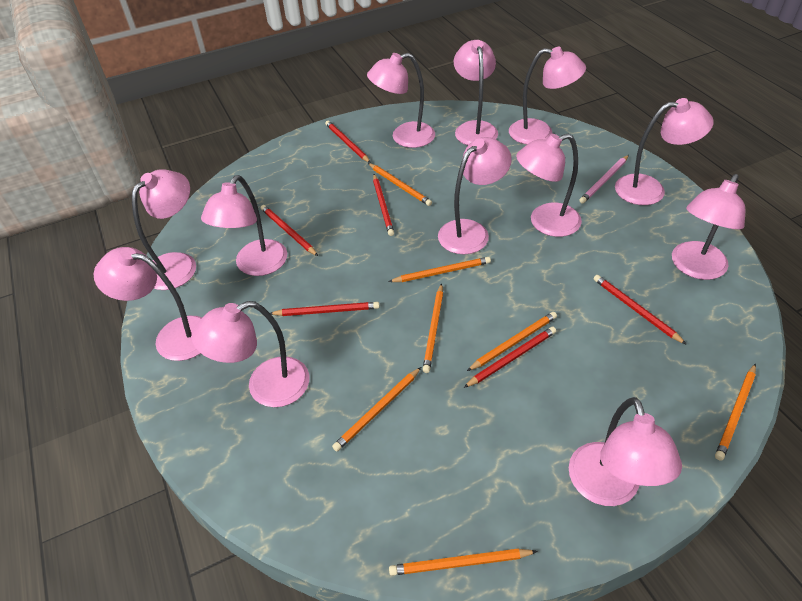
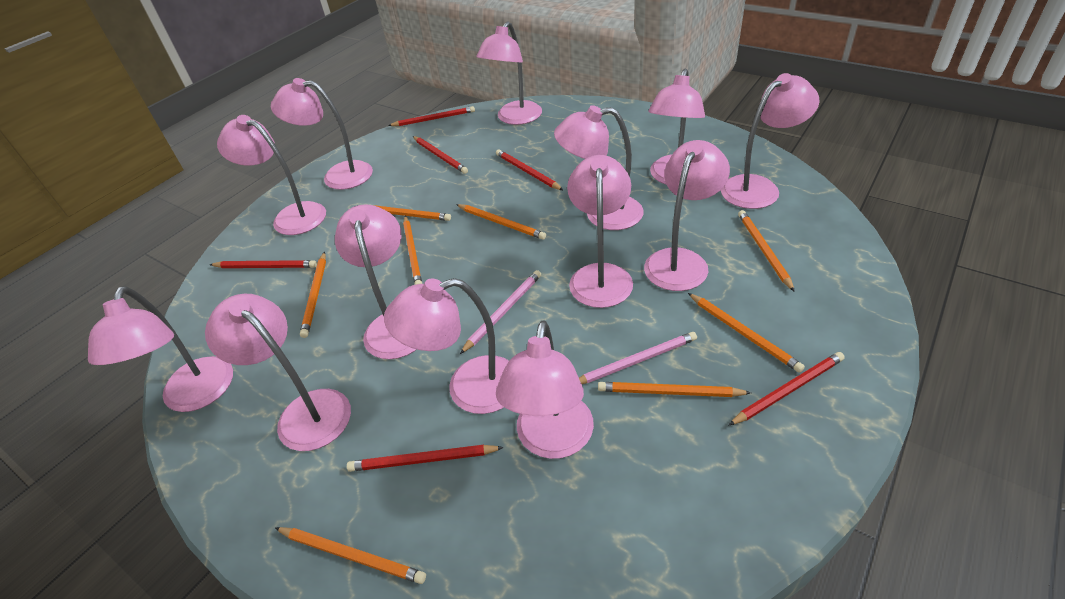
orange pencil: [332,367,421,451] [368,163,432,206] [388,257,491,282] [389,549,538,576] [422,283,443,373] [467,312,557,371] [715,364,756,461] = 7 -> [275,527,426,584] [300,252,326,338] [357,205,451,221] [403,216,422,285] [456,204,546,240] [598,382,751,397] [688,293,805,373] [738,210,795,292] = 8
pink lamp: [94,247,202,361] [132,170,196,290] [191,301,310,407] [201,175,287,276] [367,53,435,148] [438,137,512,254] [454,40,498,145] [509,47,586,144] [516,134,582,237] [569,397,682,506] [615,98,714,205] [672,174,745,280] = 12 -> [88,286,233,412] [205,294,351,451] [217,115,326,235] [271,78,373,190] [335,204,417,359] [384,278,509,414] [476,21,542,125] [496,320,594,459] [554,105,643,230] [567,155,633,308] [644,140,730,291] [648,68,705,184] [721,73,820,209] = 13
pink pencil: [579,155,629,204] = 1 -> [460,270,541,354] [579,332,697,384] = 2

